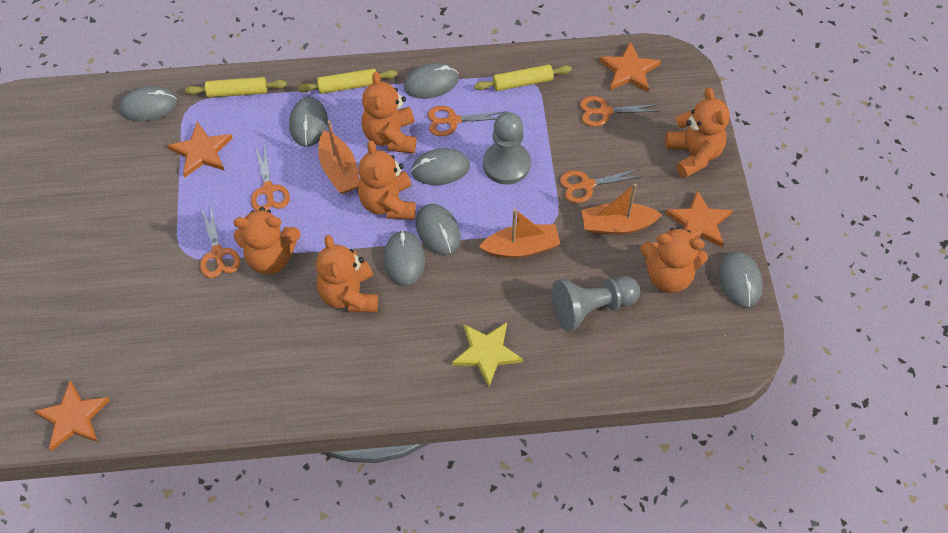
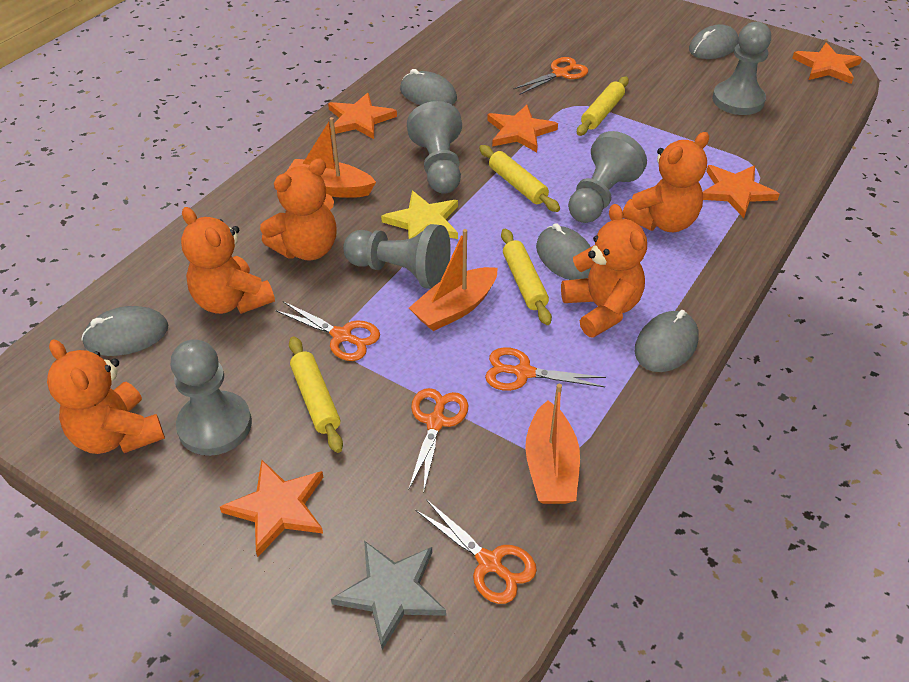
grey mouse: [119,86,177,122] [289,97,328,147] [384,230,425,287] [404,63,459,99] [411,148,470,185] [416,204,461,255] [719,251,763,308] = 7 -> [81,306,168,356] [400,69,457,105] [536,223,591,280] [635,310,699,372] [689,24,739,59] = 5
grey pawn: [483,112,531,185] [552,276,640,331] = 2 -> [170,339,252,456] [343,224,451,289] [407,101,462,194] [568,131,647,223] [712,22,771,115] = 5
grey star: none = 0 -> [331,541,446,650] = 1
orange star: [34,380,110,451] [167,122,233,178] [599,42,661,92] [665,190,733,247] = 4 -> [220,460,323,557] [328,93,397,139] [487,105,558,152] [703,165,780,218] [792,42,862,84] = 5
orange teddy bear: [233,207,301,274] [316,235,378,312] [358,141,416,220] [361,71,416,154] [640,226,708,293] [665,87,730,178] = 6 -> [47,339,165,454] [181,207,275,314] [260,158,337,261] [561,204,647,338] [623,132,709,232] = 5
yellow rolling pin: [185,77,287,98] [297,69,397,94] [474,64,572,91] = 3 -> [289,336,343,453] [479,145,560,212] [501,228,552,325] [577,77,629,136] = 4

